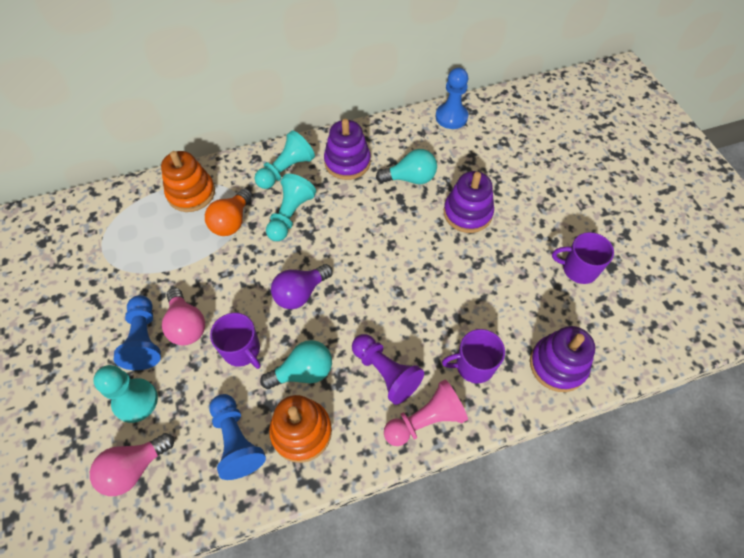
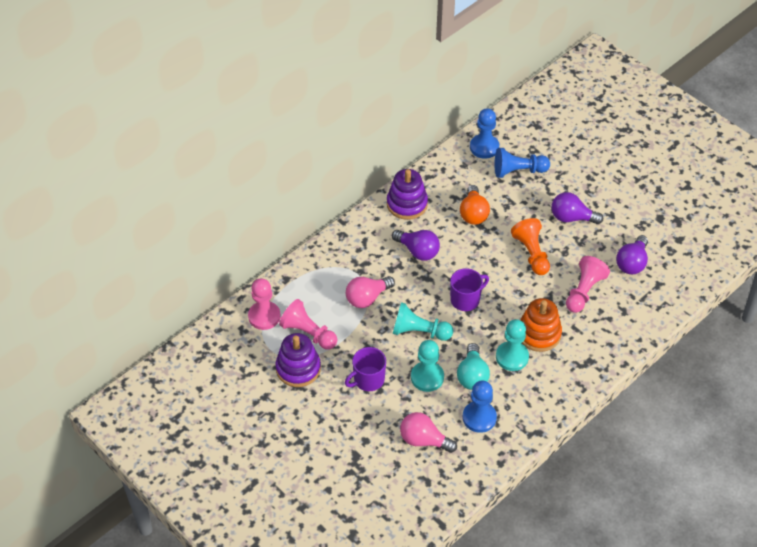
orange pawn: none = 0 -> [511,218,550,275] = 1
orange stacking toy: [161,151,215,212] [269,395,332,463] = 2 -> [520,298,562,352] = 1
pink pawn: [384,379,468,446] = 1 -> [248,278,281,330] [279,299,337,350] [566,256,610,313] = 3
purple light bulb: [271,264,333,309] = 1 -> [392,230,440,261] [551,192,603,224] [616,235,648,274] = 3
purple mug: [210,313,261,369] [442,329,505,383] [552,232,614,284] = 3 -> [345,347,386,391] [450,268,489,311] = 2
purple pawn: [352,334,424,405] = 1 -> none = 0
purple stacking toy: [324,119,371,180] [444,171,494,233] [530,326,595,392] = 3 -> [275,333,321,387] [387,169,428,220] = 2
turquoise light bulb: [260,340,332,389] [376,149,437,184] = 2 -> [457,343,490,390] = 1

